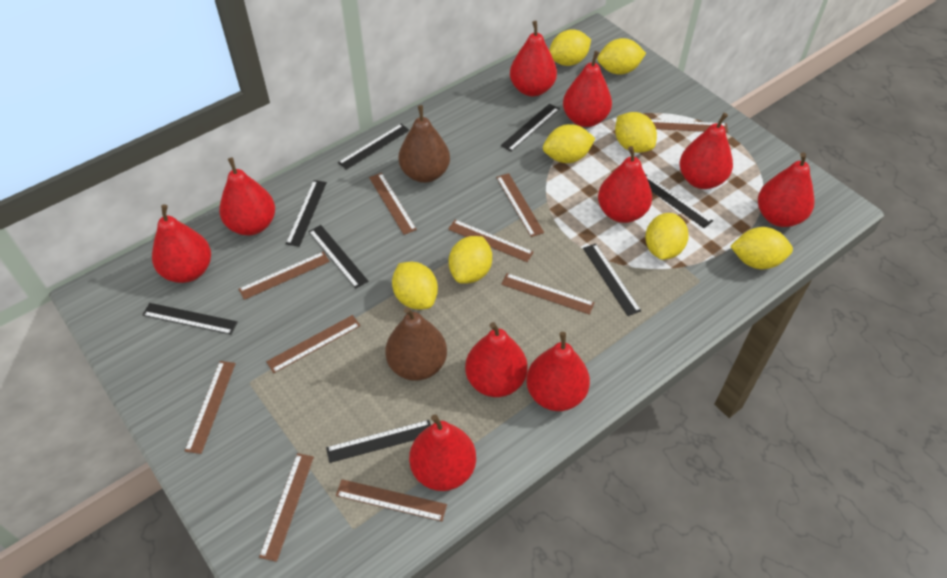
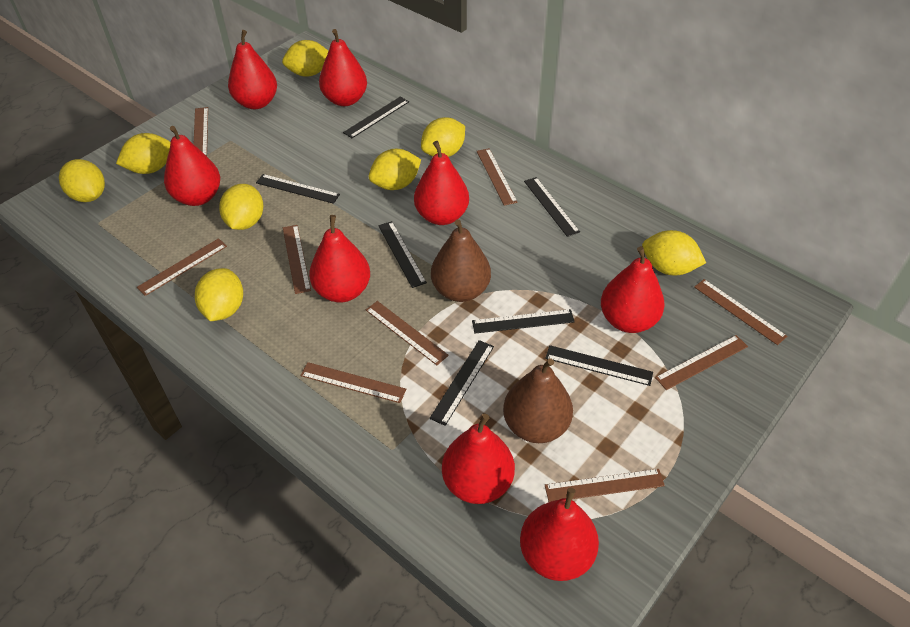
black ruler: [143,303,237,334] [286,180,327,247] [308,225,368,289] [326,420,431,463] [338,124,410,170] [501,103,560,152] [583,244,641,316] [645,174,713,228] = 8 -> [256,174,340,204] [343,97,409,138] [378,221,427,288] [429,340,494,426] [472,309,575,334] [524,177,580,237] [545,345,653,386] = 7
brown ruler: [185,361,236,454] [238,252,330,300] [259,453,314,562] [266,315,360,373] [336,479,447,522] [369,173,417,235] [448,220,534,262] [496,173,544,237] [501,273,595,315] [652,120,728,133] = 10 -> [137,238,227,296] [194,107,208,156] [283,225,311,294] [300,362,406,403] [366,301,449,365] [477,148,518,206] [545,469,665,502] [655,335,748,390] [694,279,787,345] = 9
red pear: [152,204,211,283] [219,157,275,235] [409,414,476,491] [465,322,528,397] [510,21,557,96] [526,332,590,411] [563,51,612,127] [598,146,652,223] [680,113,733,189] [758,152,815,227] = 10 -> [164,126,220,206] [228,30,277,109] [309,215,370,302] [319,29,367,106] [414,141,469,225] [442,414,515,504] [520,488,599,581] [601,246,665,333] = 8

